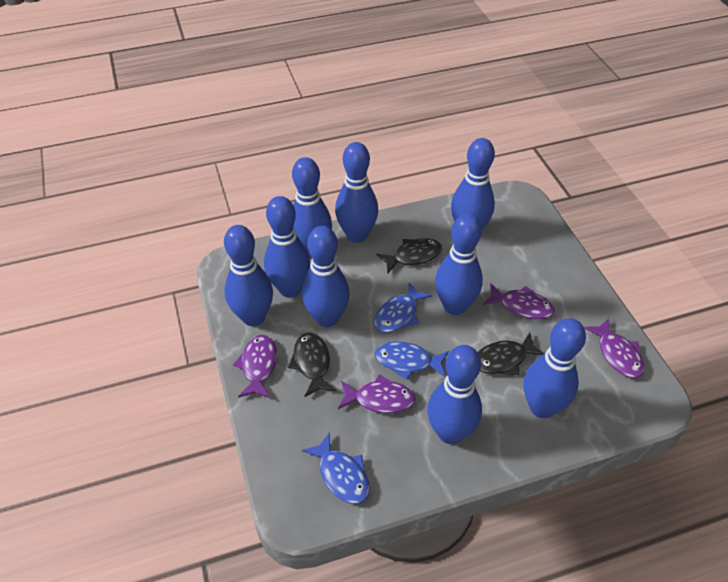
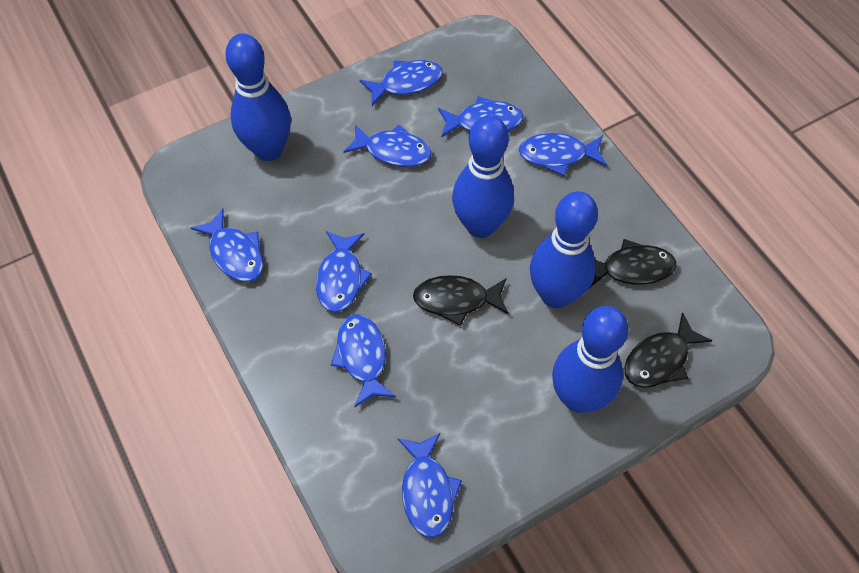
blue bowling pin: [224,225,273,326] [264,196,310,298] [292,157,332,258] [302,226,350,327] [335,142,378,243] [427,345,482,444] [435,214,483,315] [451,138,495,229] [524,318,586,418] = 9 -> [225,33,291,161] [452,115,514,238] [530,191,598,308] [552,306,629,413] = 4
blue fish: [302,432,370,504] [374,282,432,333] [375,341,449,380] = 3 -> [191,208,263,282] [316,231,372,313] [331,314,396,407] [343,124,432,167] [359,60,443,106] [397,433,462,538] [438,96,524,137] [519,133,607,176] = 8
purple fish: [233,335,277,398] [338,375,416,413] [483,283,555,319] [584,319,645,378] = 4 -> none = 0

